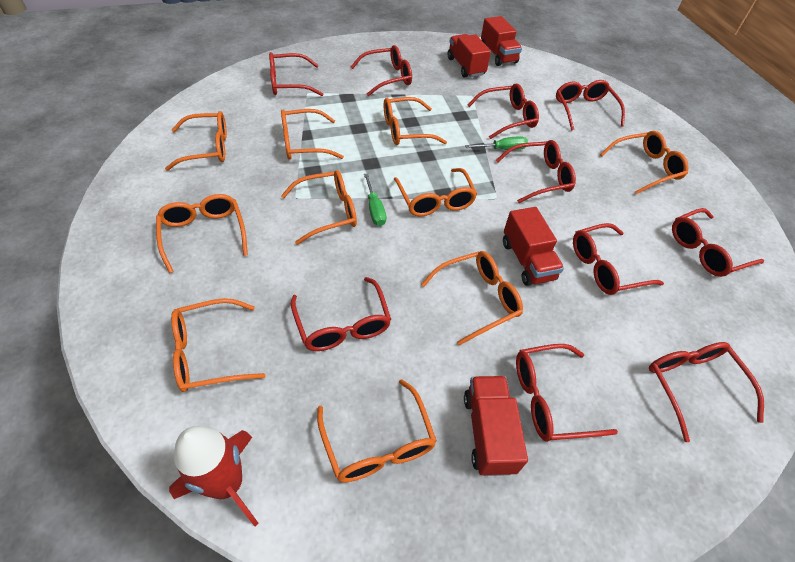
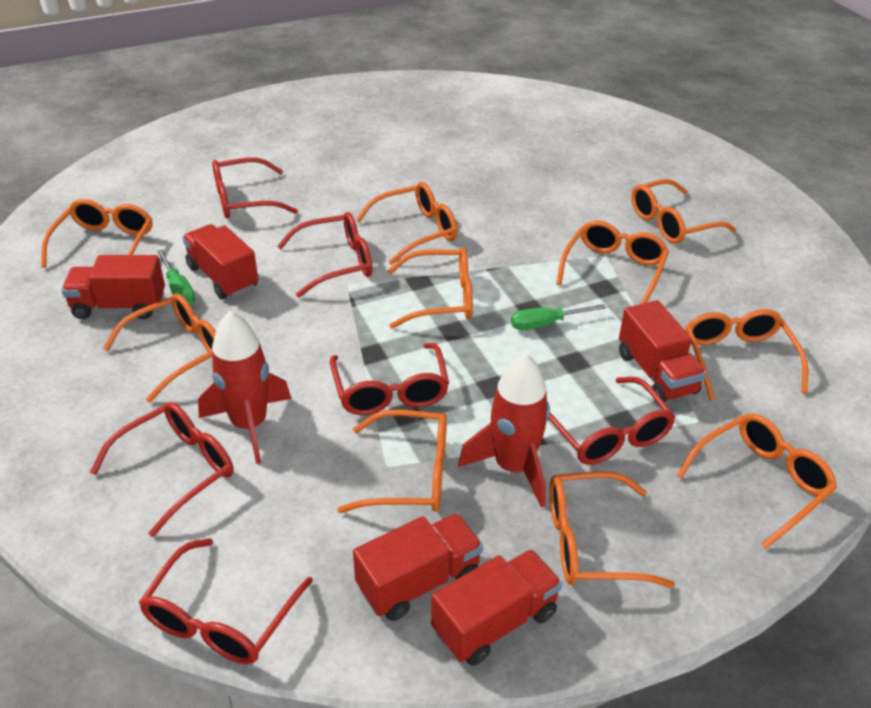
red glasses: [269,52,323,96] [291,277,391,351] [351,45,412,96] [468,84,539,139] [496,140,576,203] [516,344,618,442] [556,80,625,131] [573,223,664,295] [649,342,764,442] [672,208,765,277] = 10 -> [90,402,234,537] [139,538,313,664] [212,158,298,219] [277,212,372,297] [330,343,449,415] [549,377,675,465] = 6
red rocket: [169,426,259,526] = 1 -> [198,311,291,464] [458,353,550,507] = 2
red truck: [448,34,491,77] [464,376,528,476] [481,16,522,66] [503,207,564,286] = 4 -> [61,255,165,319] [182,224,258,299] [353,513,483,621] [431,549,562,666] [619,300,706,402] = 5

